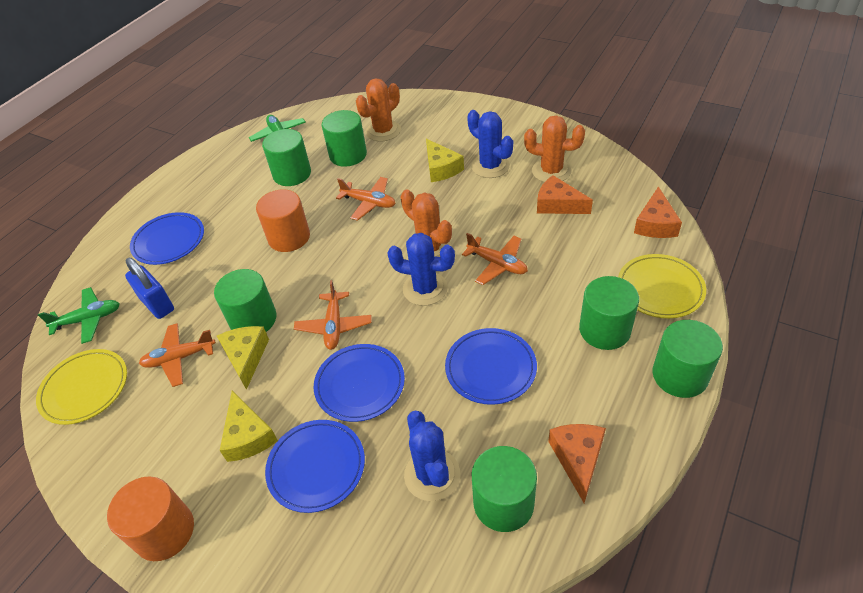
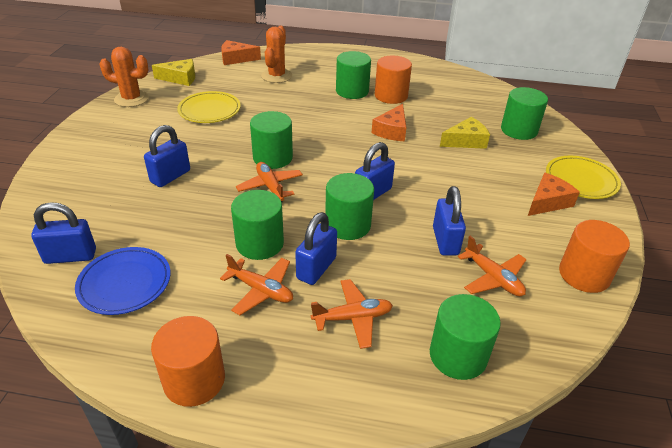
blue cactus: [387,233,455,306] [404,411,460,501] [467,110,513,178] = 3 -> none = 0
blue padlock: [125,258,174,319] = 1 -> [31,202,96,264] [144,125,190,187] [295,212,337,285] [355,142,395,200] [433,186,466,256] = 5
blue plate: [130,212,204,265] [265,420,365,513] [314,344,405,422] [445,328,537,405] = 4 -> [75,247,171,315] = 1
green plane: [38,287,120,344] [249,115,306,142] = 2 -> none = 0
orange cactus: [356,78,401,142] [400,189,452,257] [524,115,585,182] = 3 -> [99,47,149,107] [261,26,292,83] = 2
orange cylinder: [107,476,194,561] [256,189,310,252] = 2 -> [151,316,225,407] [375,56,412,104] [559,220,630,293] = 3
yellow cheese: [217,326,269,390] [220,391,278,462] [426,139,464,182] = 3 -> [152,59,195,86] [440,117,490,149] = 2

